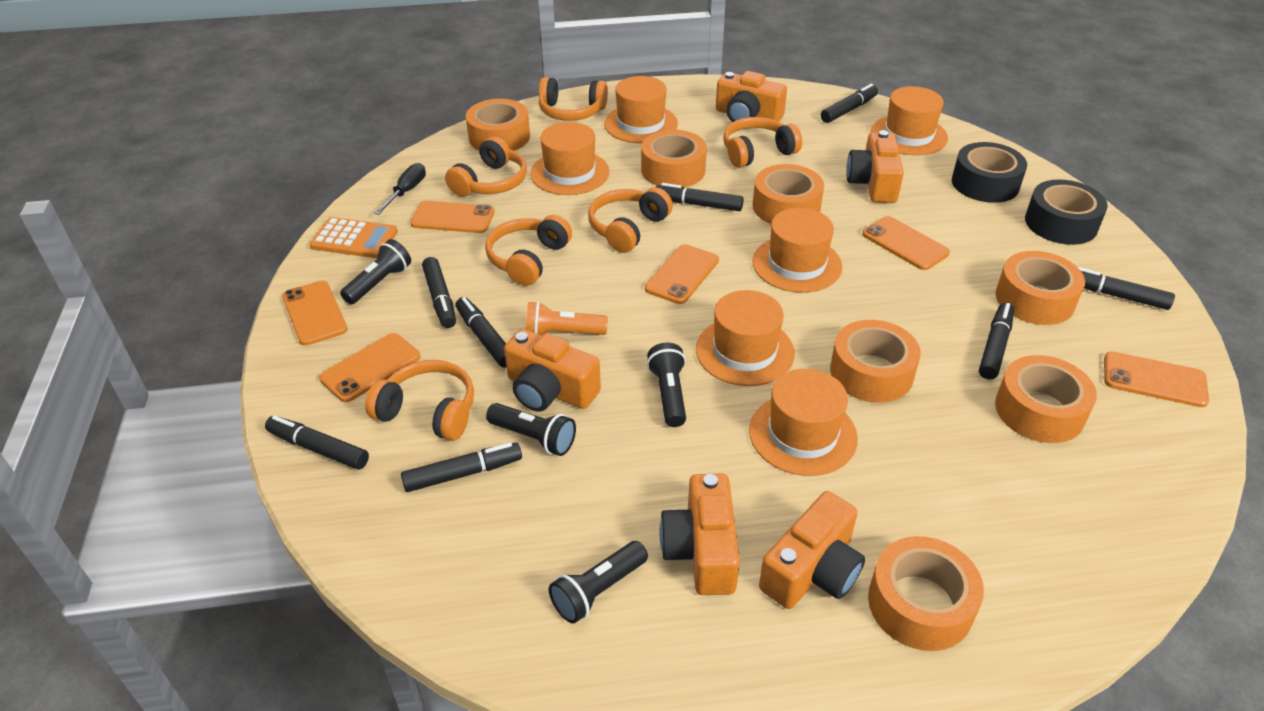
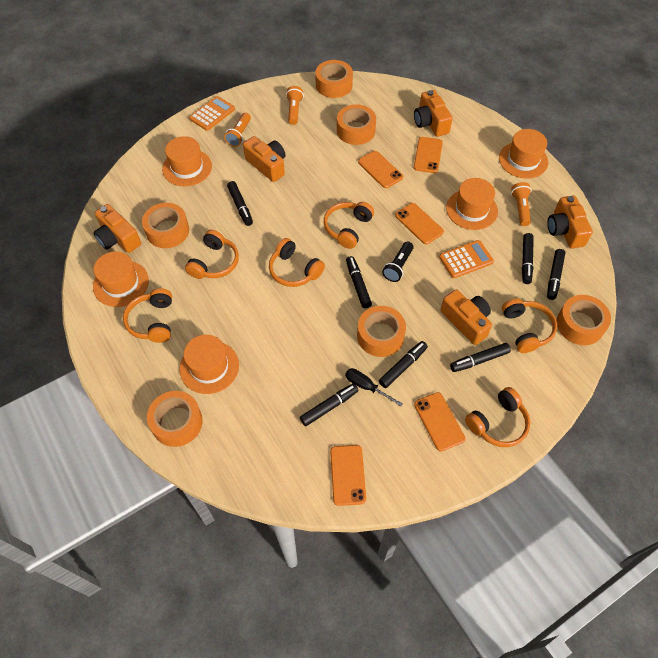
black flashlight: [340,239,411,304] [486,403,576,456] [549,541,648,623] [647,343,686,427] = 4 -> [382,242,414,282] = 1
black marker: [265,416,369,470] [401,443,522,492] [422,257,456,328] [456,297,506,368] [656,183,744,211] [821,84,878,123] [979,303,1014,380] [1078,267,1175,310] = 8 -> [227,181,253,226] [300,383,359,426] [346,256,372,308] [379,341,428,388] [450,343,511,372] [522,233,534,284] [547,249,566,300] = 7
black tape: [952,142,1027,203] [1025,179,1108,245] = 2 -> none = 0
orange calculator: [310,217,398,258] = 1 -> [189,96,235,131] [439,240,494,278] = 2
orange flashlight: [526,301,608,336] = 1 -> [224,112,251,147] [286,86,304,125] [511,182,531,226] = 3
orange hat: [530,122,609,195] [604,76,678,143] [696,290,795,386] [749,369,858,476] [752,208,842,293] [871,86,948,155] = 6 -> [93,251,149,307] [162,136,212,186] [179,335,239,394] [446,178,498,230] [499,129,548,179] = 5
orange phone: [282,281,348,346] [319,333,420,402] [410,201,495,233] [645,244,719,304] [862,216,950,270] [1104,352,1209,407] = 6 -> [330,445,366,506] [358,151,403,188] [395,203,444,244] [414,137,443,173] [414,392,465,451] = 5
orange tape: [466,99,530,151] [641,130,707,187] [753,164,824,224] [830,320,921,403] [868,536,984,651] [995,355,1097,443] [996,251,1085,325] = 7 -> [142,203,189,248] [147,391,203,447] [315,60,353,98] [337,104,376,145] [357,306,406,357] [557,295,611,345] = 6

